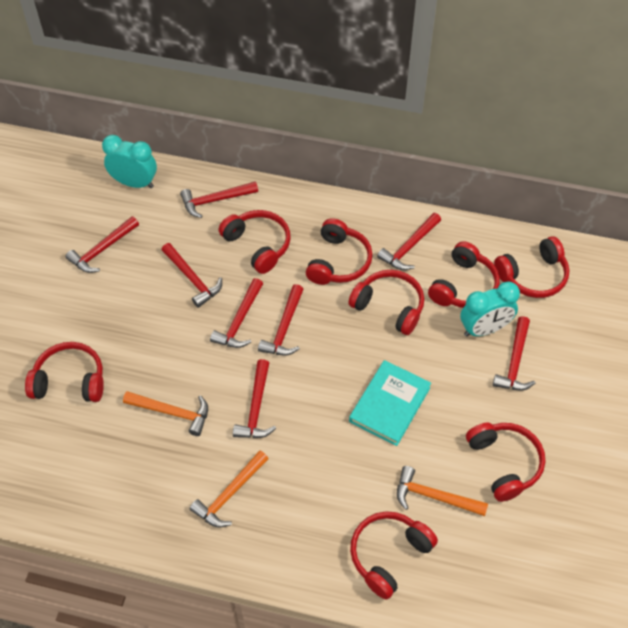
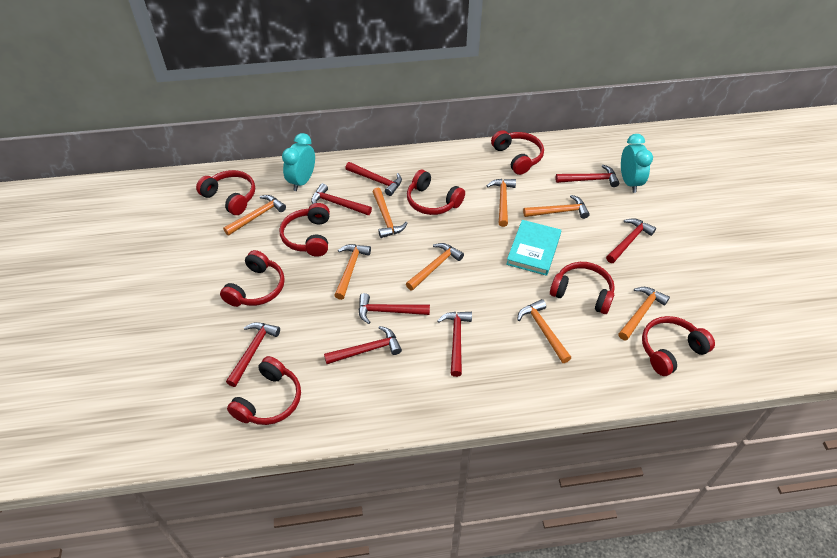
orange hammer: [123,391,208,436] [190,450,269,527] [397,466,488,516] = 3 -> [223,195,286,236] [334,244,371,300] [373,188,408,238] [406,243,464,291] [487,179,516,227] [517,299,571,363] [523,195,590,219] [618,287,670,341] = 8

